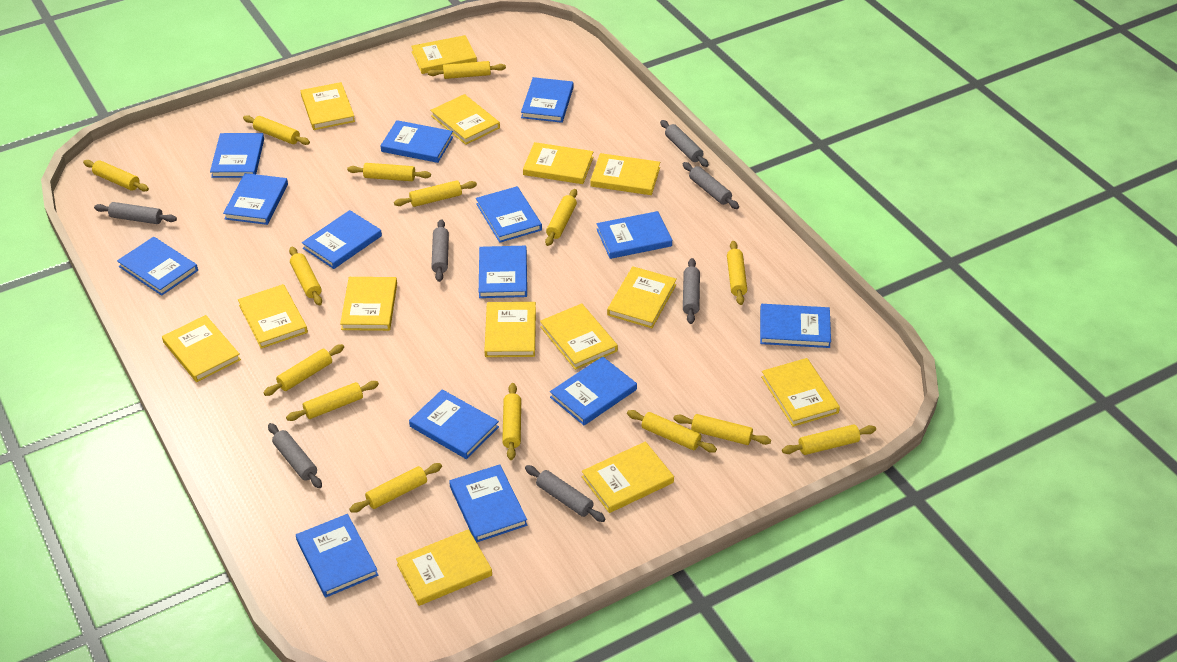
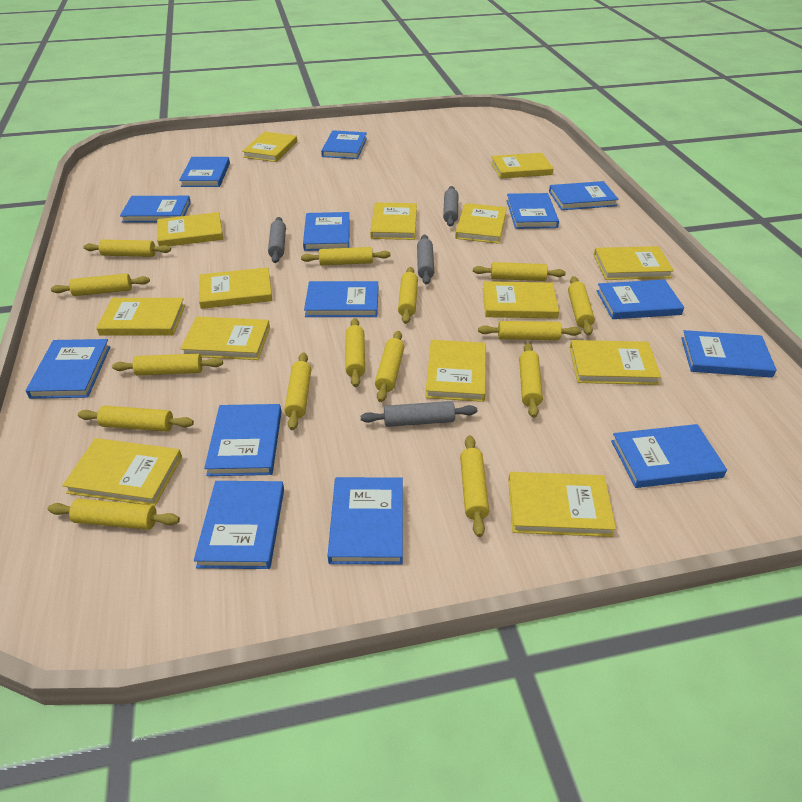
grey rolling pin: [94,202,177,224] [268,423,322,488] [431,219,449,282] [525,465,606,522] [660,120,709,167] [683,162,739,209] [683,258,700,324] = 7 -> [268,217,286,263] [361,401,477,427] [417,235,434,285] [443,186,458,227] = 4

